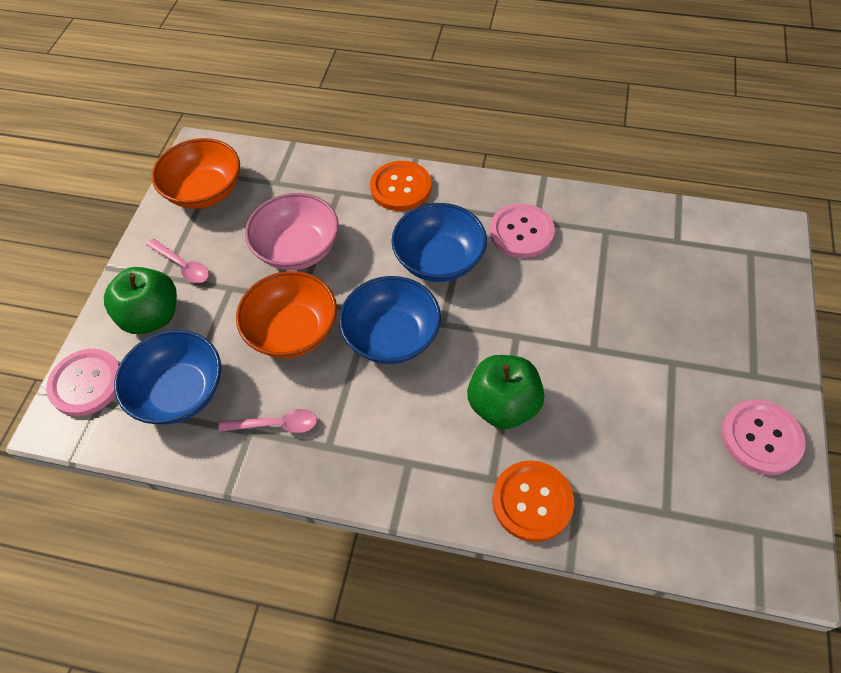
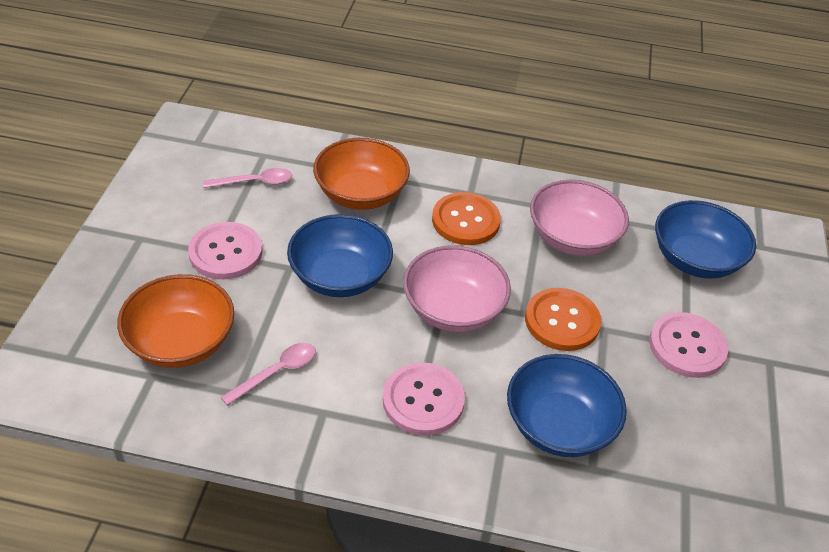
green apple: [104,267,177,334] [467,355,544,429] = 2 -> none = 0
pink bowl: [245,193,339,270] = 1 -> [403,245,511,332] [530,180,629,256] = 2

